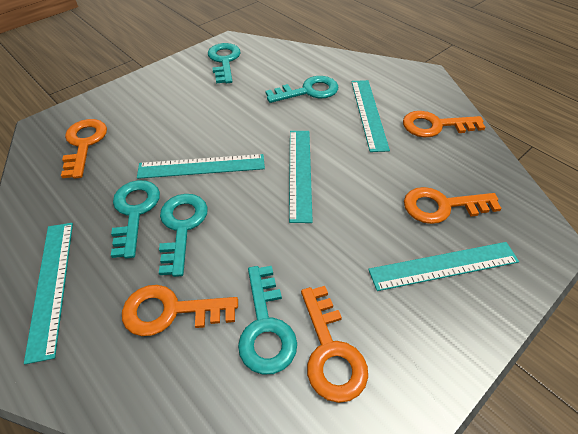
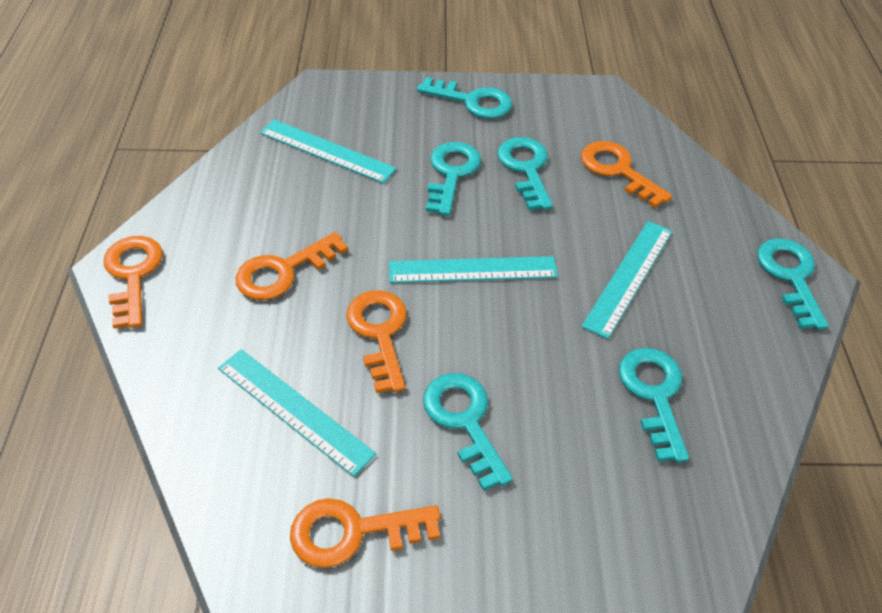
turquoise key: [111,180,160,259] [159,194,208,277] [208,43,241,83] [238,266,297,375] [265,76,338,103] = 5 -> [417,77,512,119] [423,373,513,491] [426,142,481,216] [497,137,553,210] [619,348,689,462] [758,238,829,329] = 6
turquoise ruler: [24,223,73,364] [137,154,265,179] [289,131,313,223] [351,80,390,152] [368,242,519,291] = 5 -> [218,349,376,477] [260,119,397,183] [389,256,558,283] [581,221,672,339] = 4

